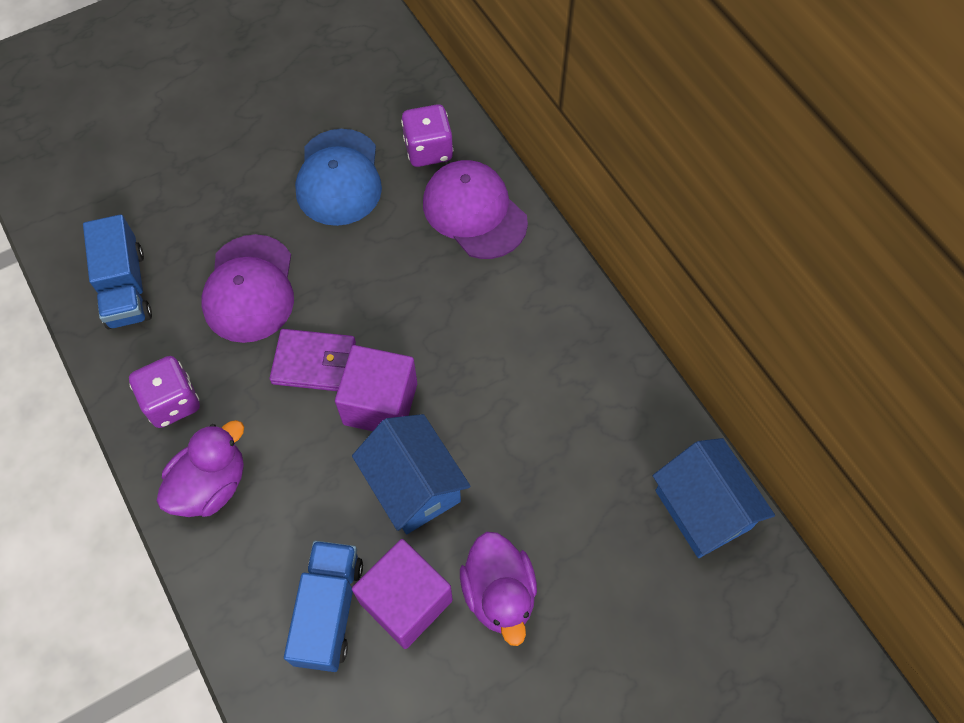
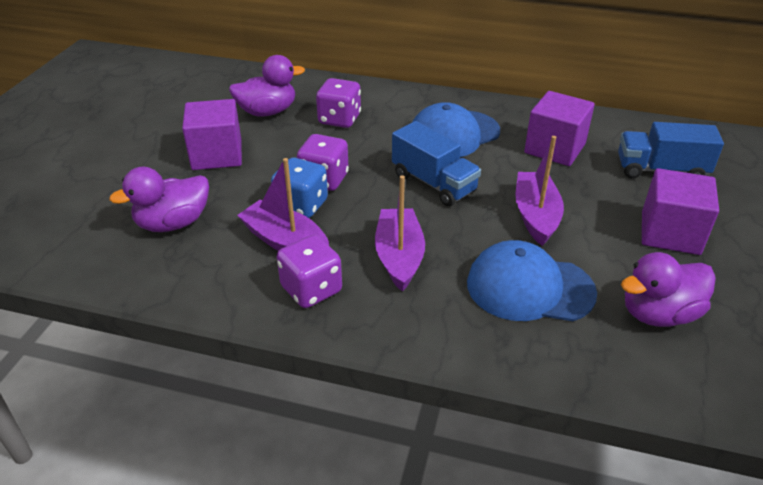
blue cap: [295,129,382,226] = 1 -> [413,102,500,157] [467,240,597,321] = 2
blue dice: none = 0 -> [271,158,328,218] = 1
blue house: [352,414,471,534] [653,438,775,558] = 2 -> none = 0
purple boat: none = 0 -> [237,158,329,251] [375,175,425,292] [515,136,564,246] = 3
purple cap: [201,234,294,343] [423,160,528,259] = 2 -> none = 0
purple cube: [335,345,417,431] [352,539,453,649] = 2 -> [182,99,242,170] [524,91,595,166] [642,168,719,255] = 3
purple dice: [129,356,200,428] [401,104,453,167] = 2 -> [277,235,342,308] [297,134,349,191] [316,78,361,128] = 3
purple duck: [157,420,244,517] [460,532,537,646] = 2 -> [109,167,209,232] [229,55,305,116] [621,252,716,327] = 3
purple wallet: [269,329,356,391] = 1 -> none = 0

